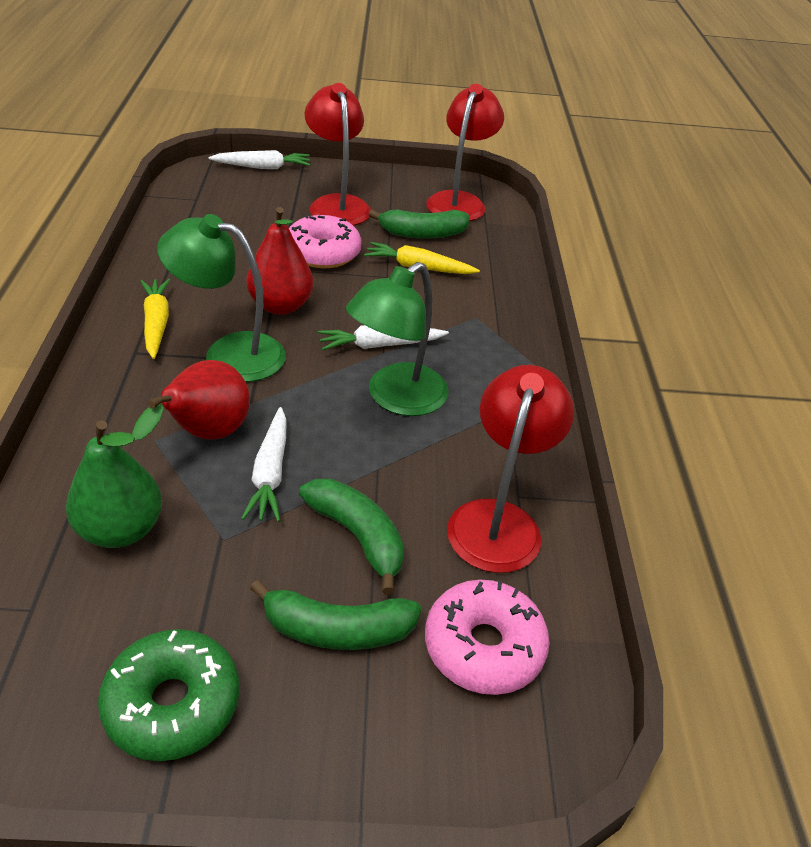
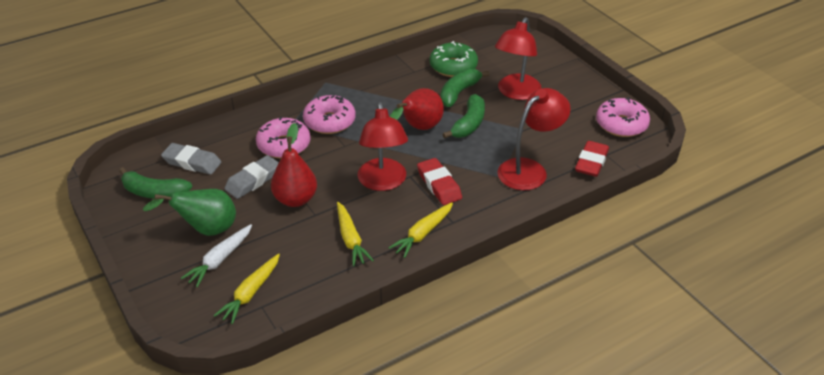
green lamp: [157,214,286,382] [346,262,449,416] = 2 -> none = 0
grey eraser: none = 0 -> [161,143,221,175] [224,155,279,199] = 2
pink donut: [289,214,362,268] [425,580,550,695] = 2 -> [256,117,311,158] [303,95,355,134] [596,97,650,137] = 3
red eraser: none = 0 -> [417,158,462,205] [575,141,609,177] = 2
white carrot: [208,150,310,169] [241,407,287,522] [318,325,449,350] = 3 -> [181,224,252,287] = 1
yellow carrot: [140,279,170,359] [364,242,480,274] = 2 -> [214,254,280,324] [337,202,374,267] [388,202,453,258] = 3

